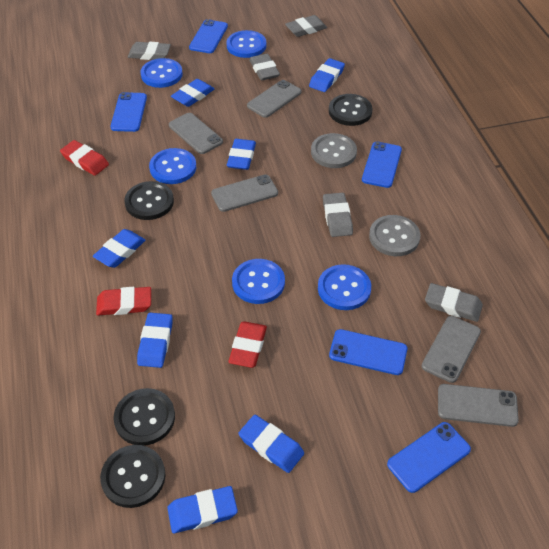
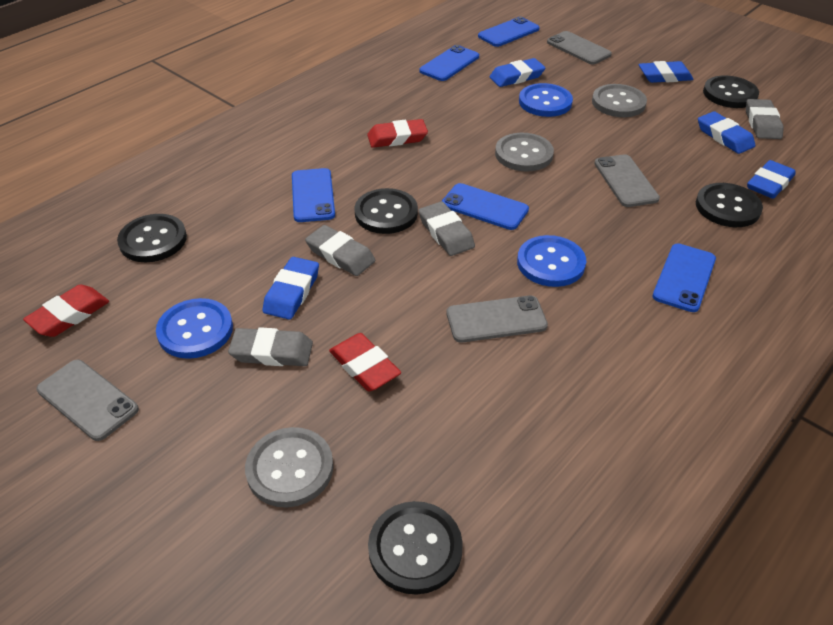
black button: [100,445,166,508] [113,388,175,446] [124,181,174,220] [329,94,373,126] = 4 -> [117,214,187,262] [354,188,418,234] [368,501,463,595] [696,183,763,227] [703,75,759,108] = 5
blue button: [140,58,183,88] [149,148,196,184] [226,30,266,58] [232,259,285,304] [318,264,371,310] = 5 -> [156,298,233,359] [517,235,586,287] [519,83,573,117] = 3
blue eraser: [93,229,146,268] [137,313,173,368] [167,486,238,534] [171,79,214,107] [227,139,256,170] [239,415,304,473] [309,58,345,92] = 7 -> [262,257,319,320] [489,58,545,87] [639,61,693,83] [698,111,755,154] [747,160,796,199] = 5
grey button: [311,133,357,168] [369,215,420,256] = 2 -> [245,427,333,508] [495,133,554,172] [592,84,647,117] = 3
grey eraser: [128,42,171,60] [249,54,280,80] [285,15,327,37] [323,193,353,237] [425,283,483,322] = 5 -> [228,327,313,366] [305,225,376,276] [419,201,475,256] [746,99,784,139] = 4
grey phone: [169,113,223,154] [211,174,278,212] [247,80,302,118] [422,316,481,383] [438,384,519,427] = 5 -> [37,360,139,441] [446,296,548,343] [547,31,612,64] [594,154,660,207] = 4

